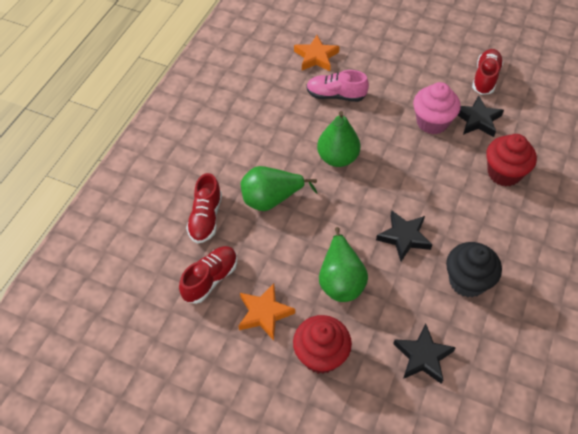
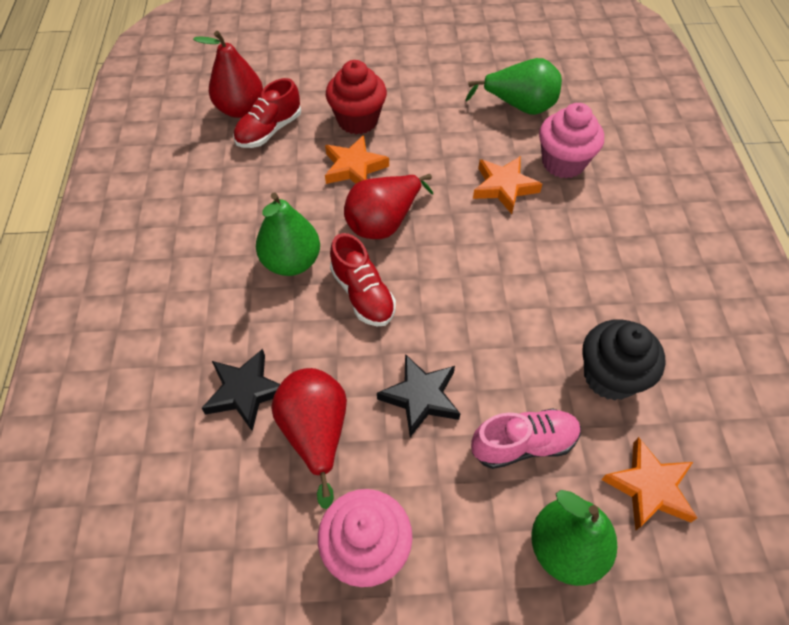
black star: [376,211,432,261] [393,324,456,384] [458,95,504,137] = 3 -> [201,349,280,431] [377,354,460,437] = 2
orange star: [238,283,295,341] [294,35,340,71] = 2 -> [325,135,389,184] [473,156,542,214] [601,437,697,531] = 3
pink cupcake: [413,82,461,134] = 1 -> [318,489,413,587] [539,103,604,179] = 2
red cupcake: [293,315,352,374] [486,134,537,186] = 2 -> [326,60,387,134] = 1
red pear: none = 0 -> [193,31,263,118] [271,368,347,509] [344,174,433,239] = 3
red shoe: [179,246,237,304] [186,173,222,243] [472,49,503,95] = 3 -> [233,78,301,148] [330,233,396,326] = 2

